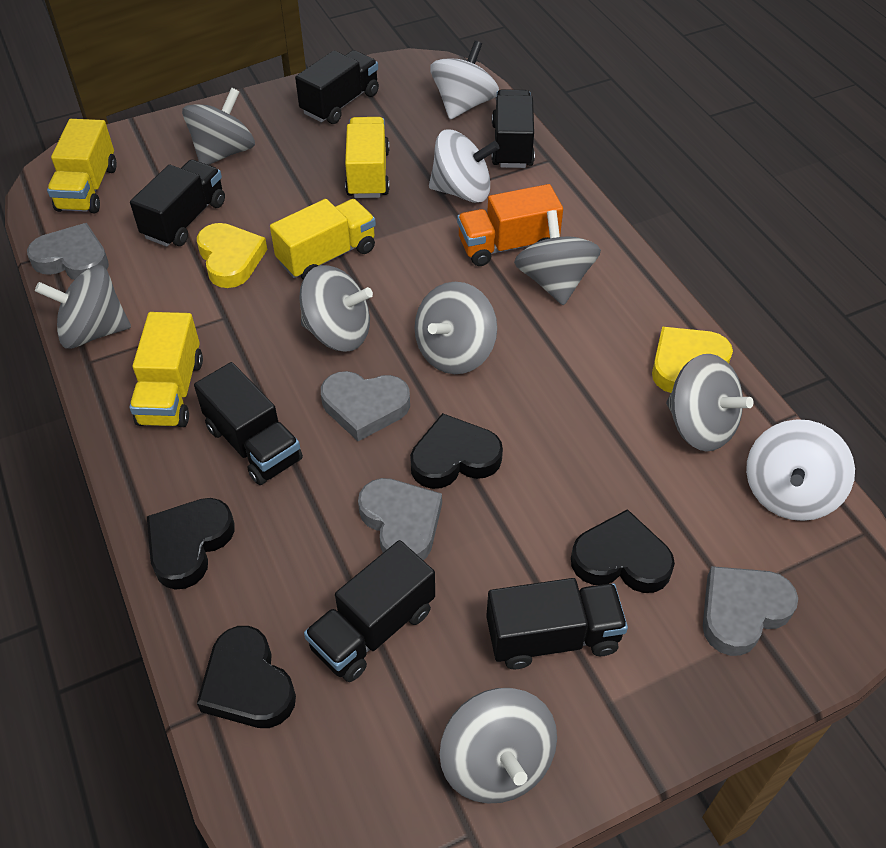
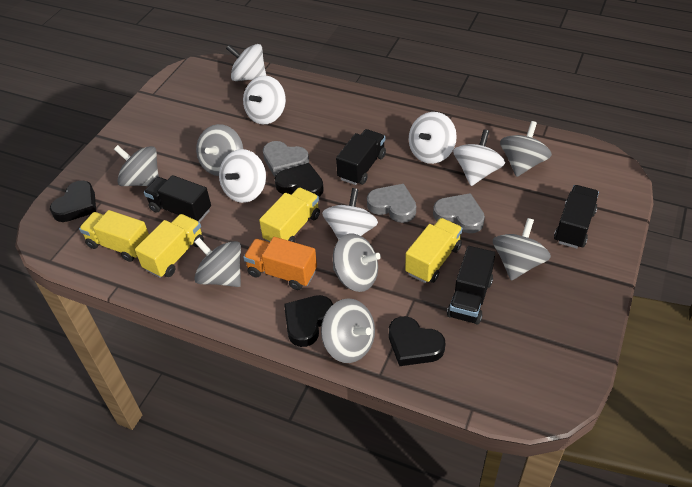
black truck: [130,160,225,247] [194,362,303,485] [295,50,379,124] [304,540,435,682] [486,578,628,669] [491,89,535,168] = 6 -> [144,175,211,222] [336,129,386,185] [447,246,495,325] [554,185,599,249] = 4
grey heart: [27,223,109,280] [321,371,410,441] [358,478,442,560] [703,566,798,656] = 4 -> [263,141,309,177] [367,184,416,223] [433,193,485,233] = 3
white spinning top: [429,130,499,203] [430,41,499,119] [746,419,855,521] = 3 -> [219,149,266,203] [226,44,266,81] [243,75,286,124] [322,188,378,240] [409,112,457,164] [453,129,505,186] = 6
yellow heart: [197,223,267,288] [652,327,733,393] = 2 -> none = 0

